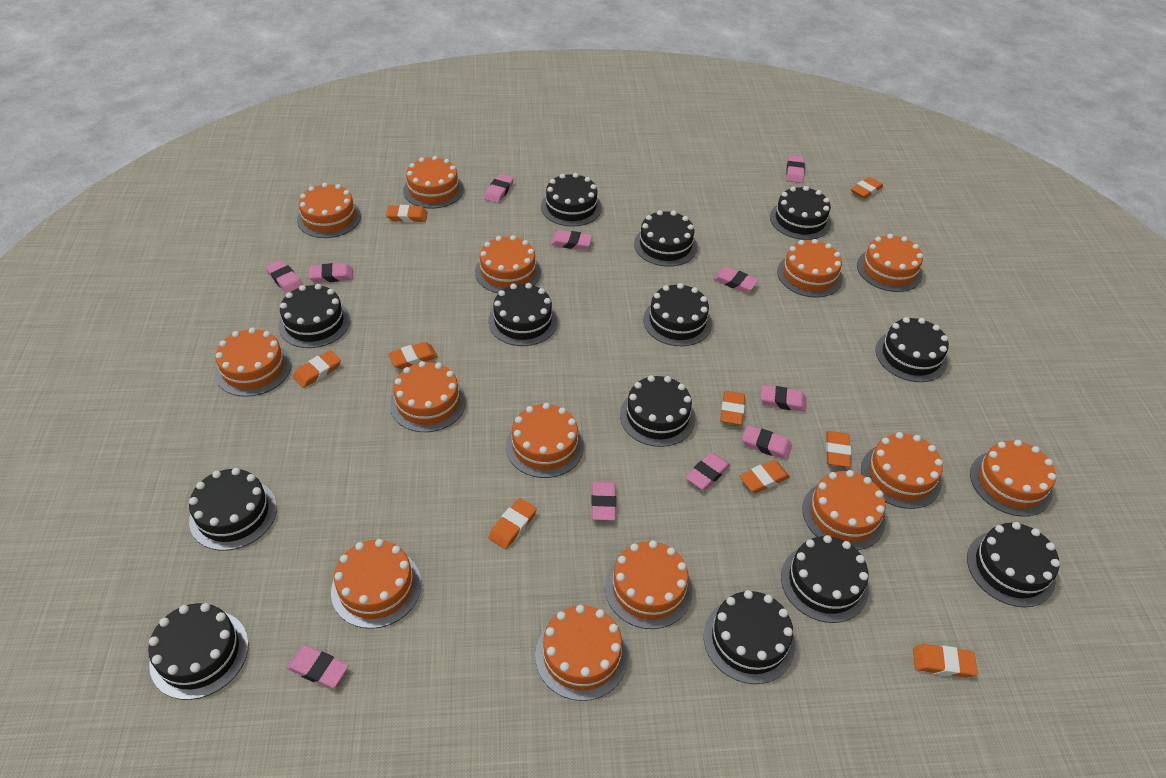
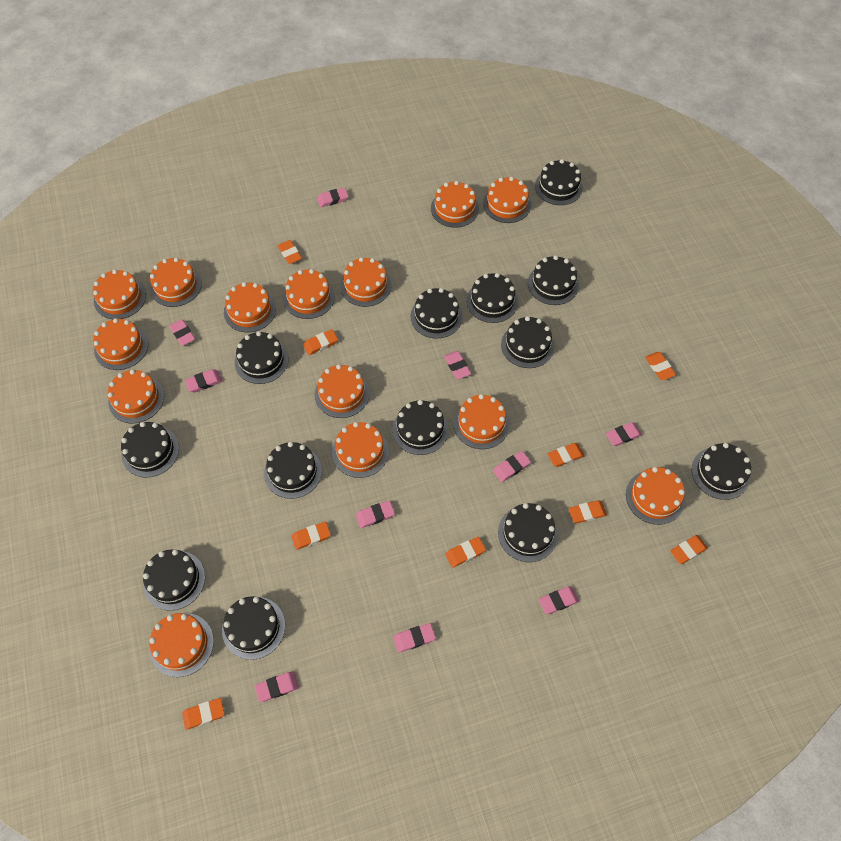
pink eraser: [265,260,303,293] [287,645,349,689] [309,263,353,283] [484,174,514,203] [550,230,592,250] [591,481,616,521] [685,452,730,490] [714,267,758,293] [742,425,792,460] [761,385,807,412] [786,155,805,183] = 11 -> [169,319,195,346] [185,369,222,392] [255,672,299,702] [317,188,349,207] [356,501,395,528] [393,623,436,653] [444,351,471,379] [493,451,531,482] [539,586,579,614] [606,422,642,446] = 10

